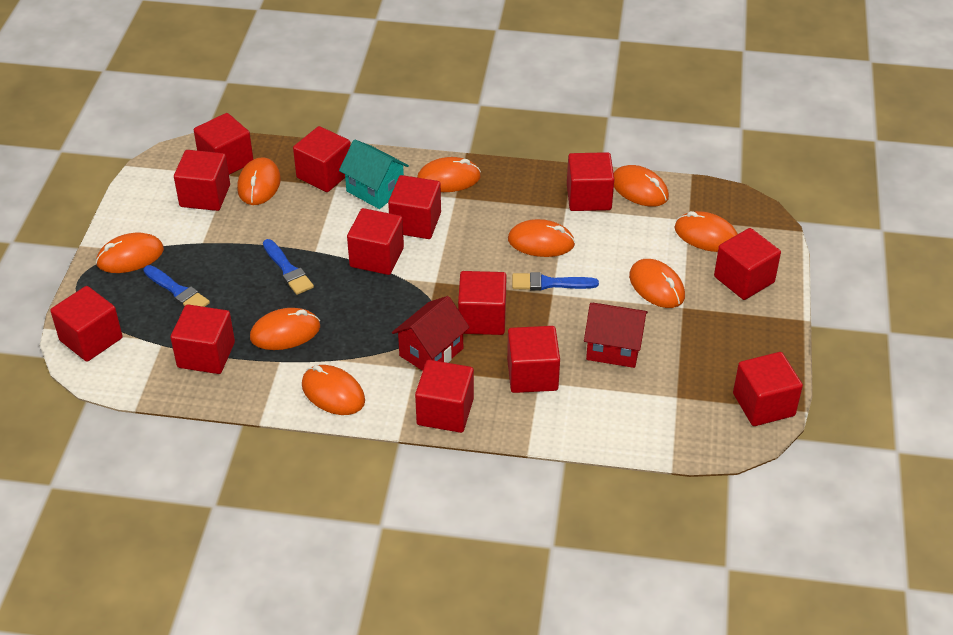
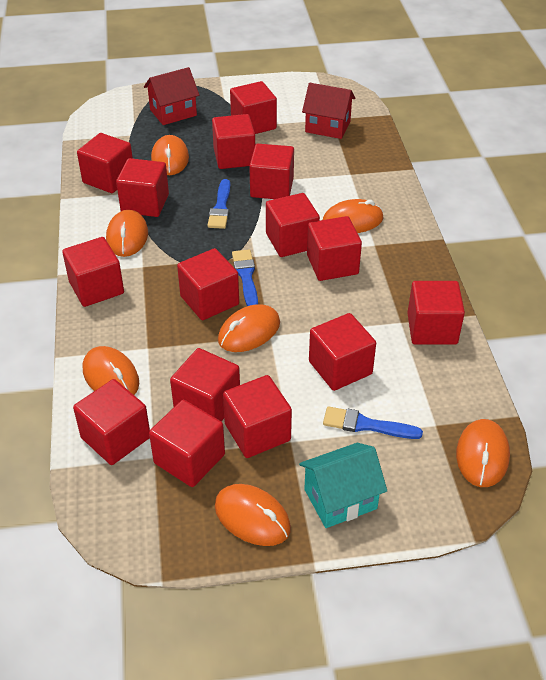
orange mouse: [96,233,164,273] [237,157,281,205] [250,308,320,350] [302,365,365,415] [417,157,481,192] [508,219,575,257] [614,165,669,207] [629,259,685,308] [675,211,738,252] = 9 -> [83,346,139,395] [106,210,148,257] [151,135,189,175] [215,484,291,546] [218,305,280,352] [323,199,383,233] [456,419,510,487] = 7
red cube: [50,286,123,362] [170,304,235,374] [174,150,230,211] [194,113,254,175] [293,126,351,192] [347,208,404,275] [388,175,441,239] [415,360,474,433] [458,271,507,335] [507,326,560,393] [567,152,614,211] [714,228,781,300] [733,352,803,426] = 13 -> [62,237,124,307] [73,379,150,465] [77,133,133,193] [116,158,169,217] [149,400,225,487] [170,348,240,422] [177,248,239,320] [212,114,255,169] [223,375,292,458] [230,81,277,134] [249,144,294,199] [266,193,320,257] [307,216,362,281] [309,313,376,391] [408,281,465,345] = 15

